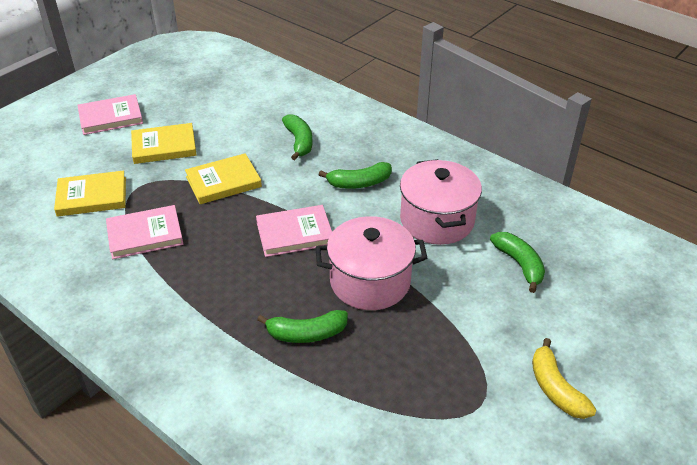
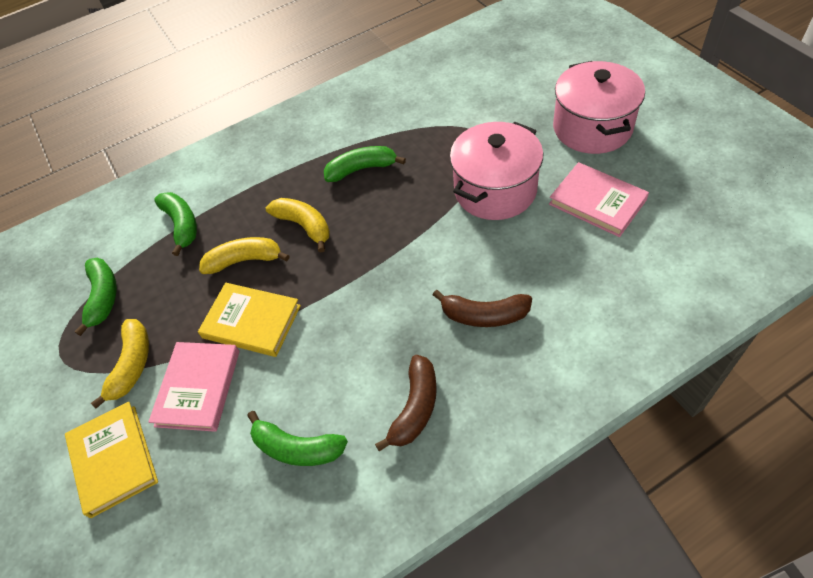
brown banana: none = 0 -> [375,355,437,451] [433,290,532,327] = 2
pink book: [78,94,143,135] [106,205,183,259] [256,205,332,257] = 3 -> [148,342,239,432] [549,162,649,237] = 2
yellow banana: [532,338,596,419] = 1 -> [91,319,149,408] [199,237,289,274] [266,198,330,253] = 3
yellow book: [54,171,126,217] [131,123,197,164] [185,153,262,204] = 3 -> [65,402,158,518] [198,283,301,357] = 2

